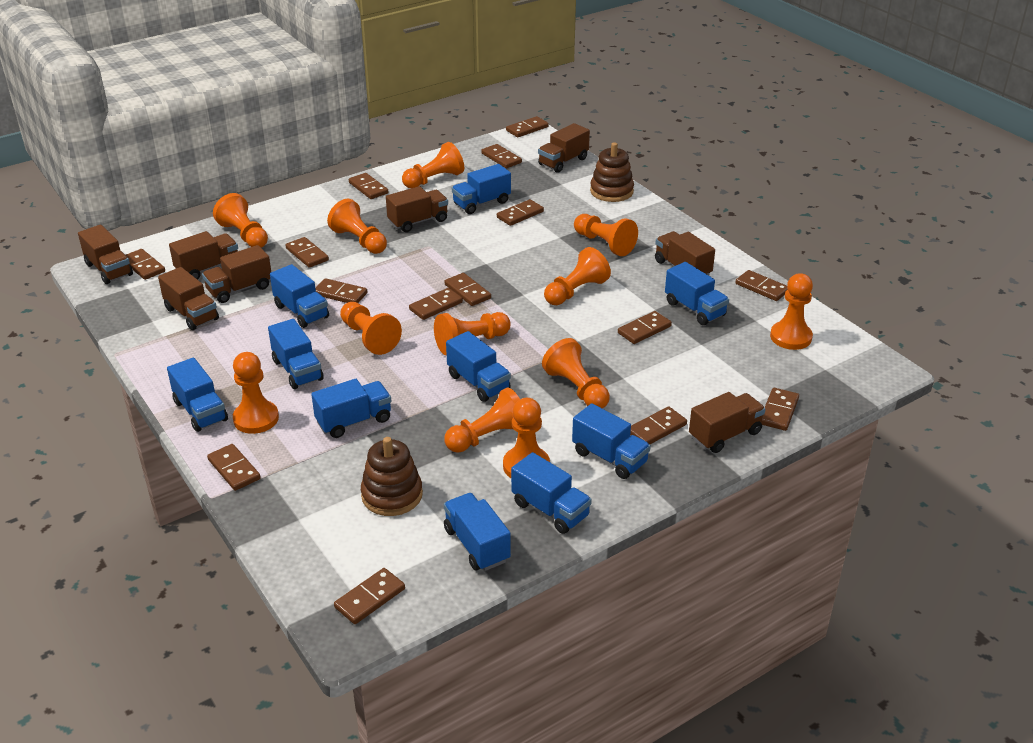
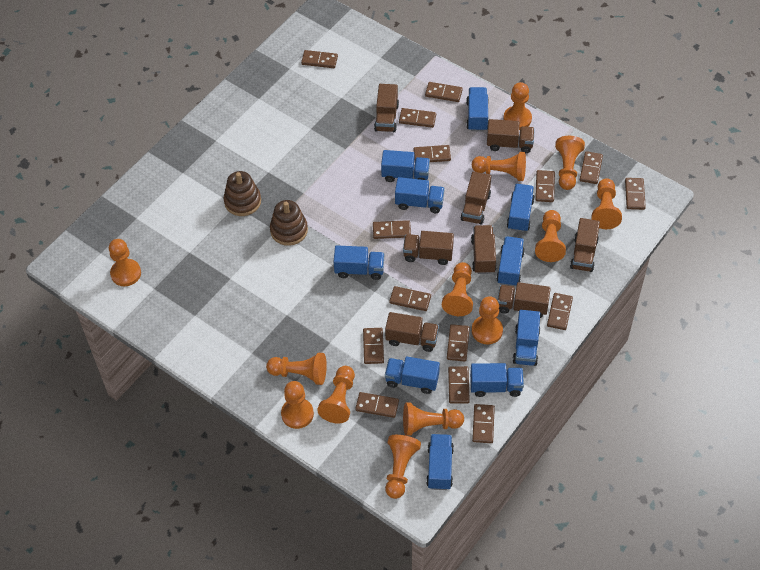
orange pawn: [213,193,268,248] [233,352,279,434] [327,199,387,254] [340,302,402,355] [402,142,464,188] [434,312,511,356] [444,387,520,453] [503,398,550,478] [542,338,610,408] [544,247,611,305] [574,214,638,256] [770,273,813,350] = 12 -> [109,239,141,286] [266,353,327,385] [281,381,314,429] [317,366,355,424] [385,435,421,499] [403,403,464,436] [442,262,473,316] [472,152,526,181] [472,297,503,344] [503,82,532,130] [535,210,566,262] [555,136,585,190] [591,178,622,229] = 13

